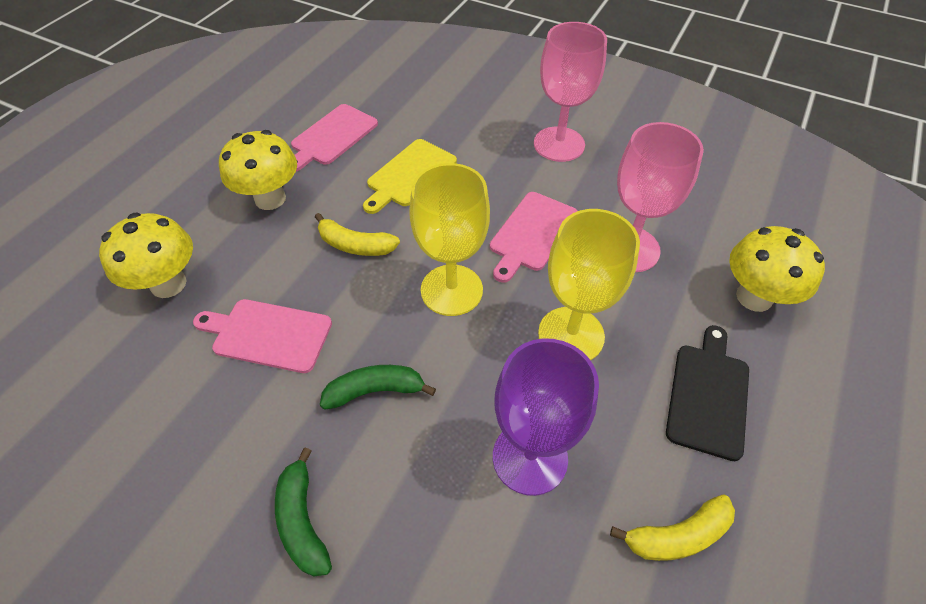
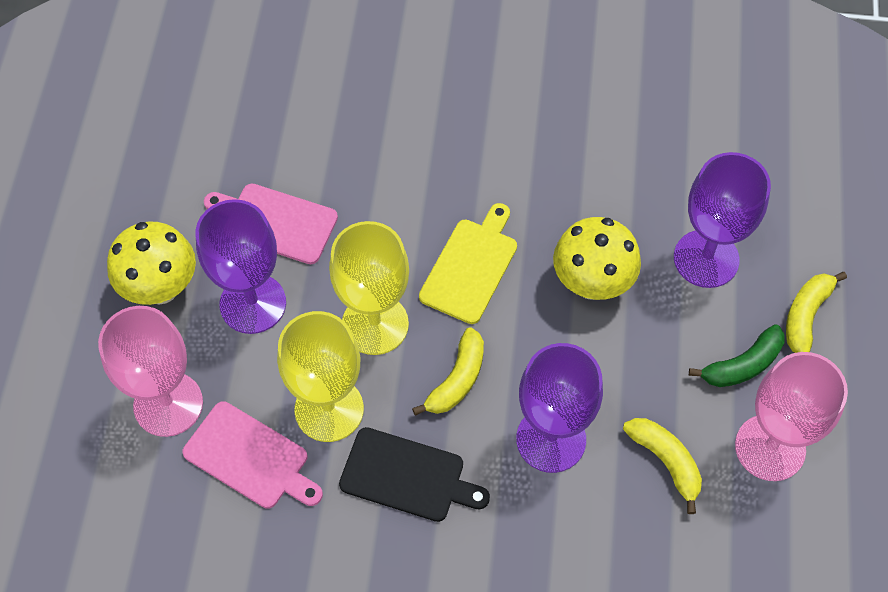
green banana: [275,447,332,577] [320,365,436,410] = 2 -> [689,324,785,387] = 1
pink cutting board: [193,299,332,373] [291,104,378,171] [490,192,577,283] = 3 -> [182,401,323,508] [204,183,338,264] = 2
purple goblet: [493,338,599,496] = 1 -> [196,199,286,334] [516,343,603,473] [674,152,771,288] = 3
yellow banana: [315,213,400,256] [610,495,735,561] = 2 -> [412,327,484,416] [623,418,702,514] [786,272,847,353] = 3
yellow mushroom: [99,213,193,298] [219,130,297,210] [729,226,825,312] = 3 -> [107,221,196,305] [553,217,641,300] = 2

